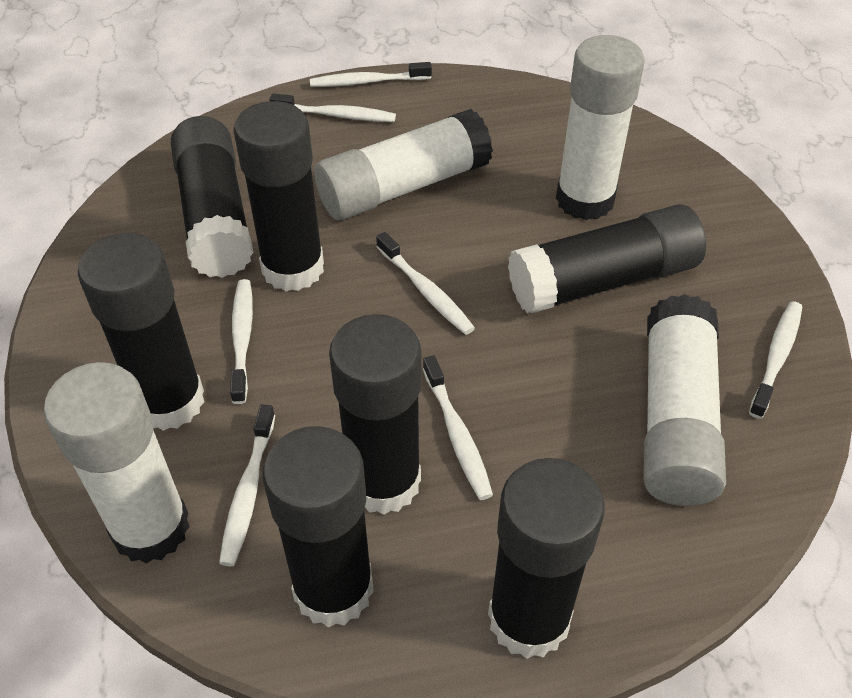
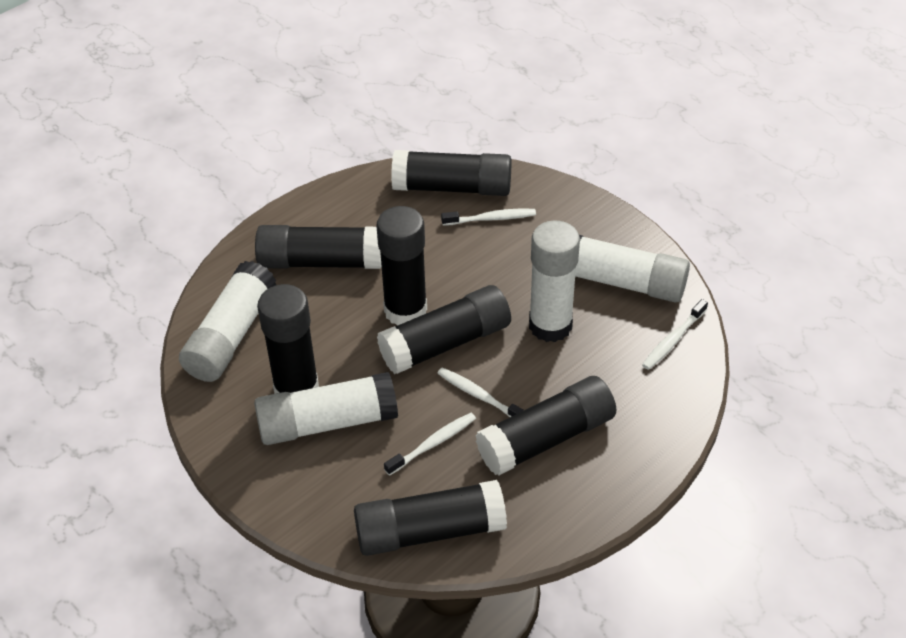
white toothbrush: [219,404,275,566] [230,279,253,404] [270,94,396,122] [310,62,432,87] [376,232,475,335] [423,355,493,500] [749,301,802,419] = 7 -> [384,413,476,476] [437,367,524,417] [441,209,536,226] [642,299,708,370] = 4

